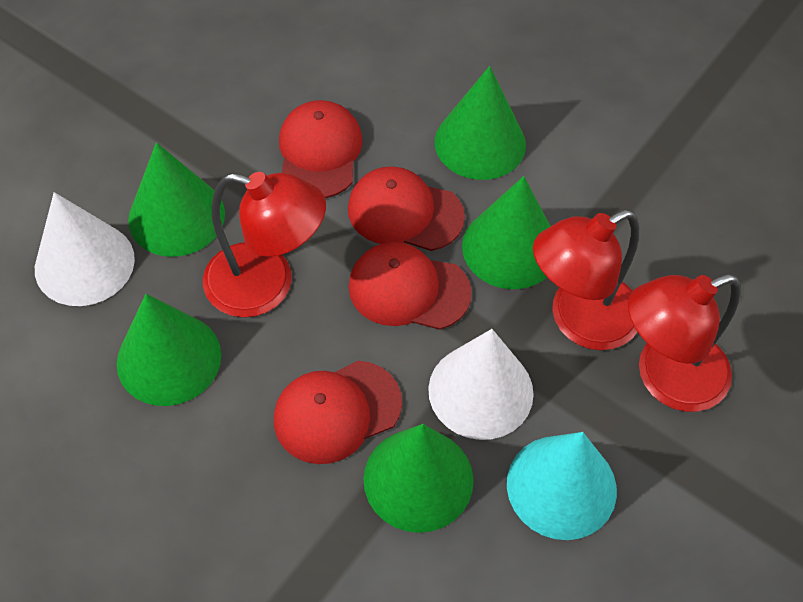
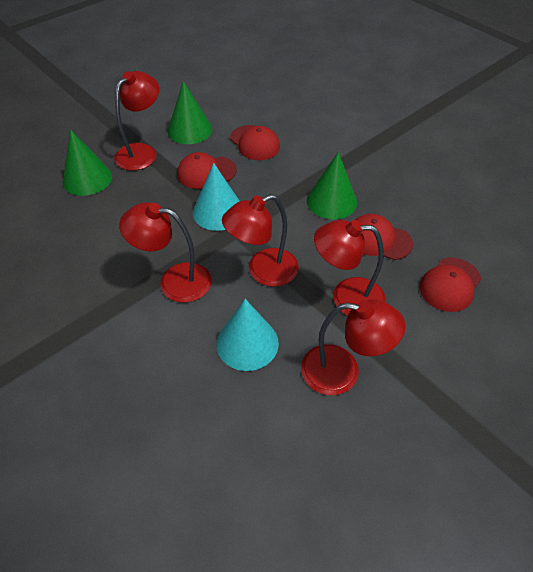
green cone: [117,294,221,406] [128,142,225,257] [363,424,474,533] [435,66,526,180] [462,176,551,289] = 5 -> [63,129,112,196] [168,81,212,144] [307,152,357,219] = 3
red lamp: [203,172,326,318] [533,210,639,350] [628,274,741,412] = 3 -> [114,71,159,171] [119,202,212,303] [222,194,299,287] [301,299,405,395] [314,220,386,316] = 5
turquoise cone: [507,432,617,540] = 1 -> [193,163,240,231] [216,299,279,371] = 2
white cone: [35,192,135,306] [428,329,534,440] = 2 -> none = 0

